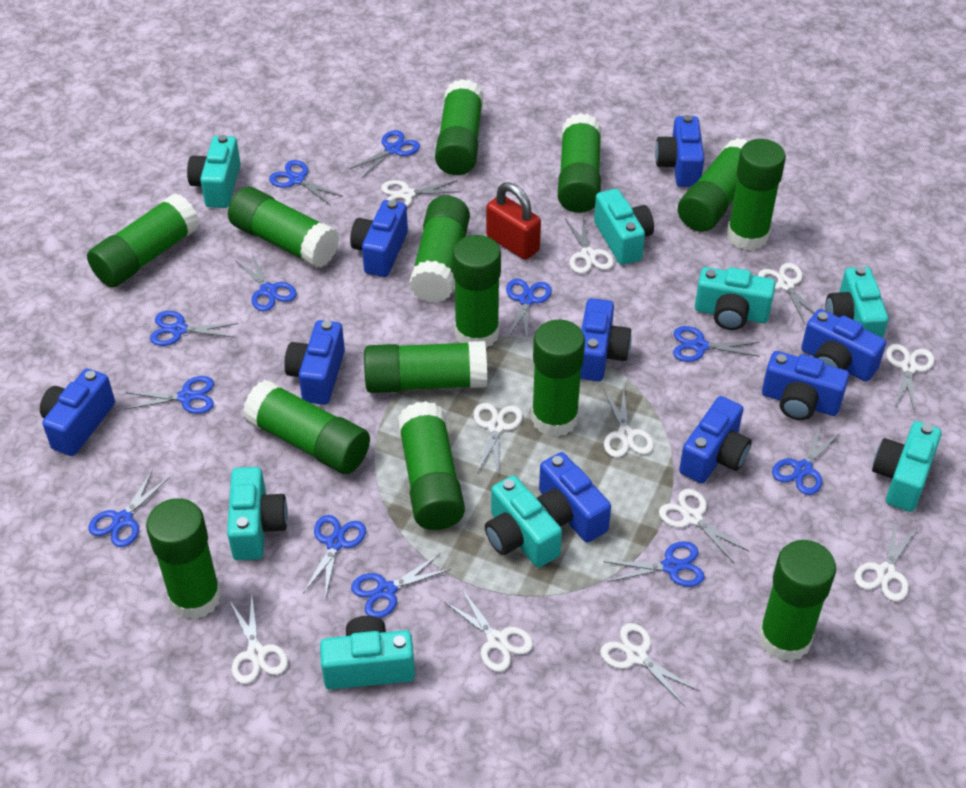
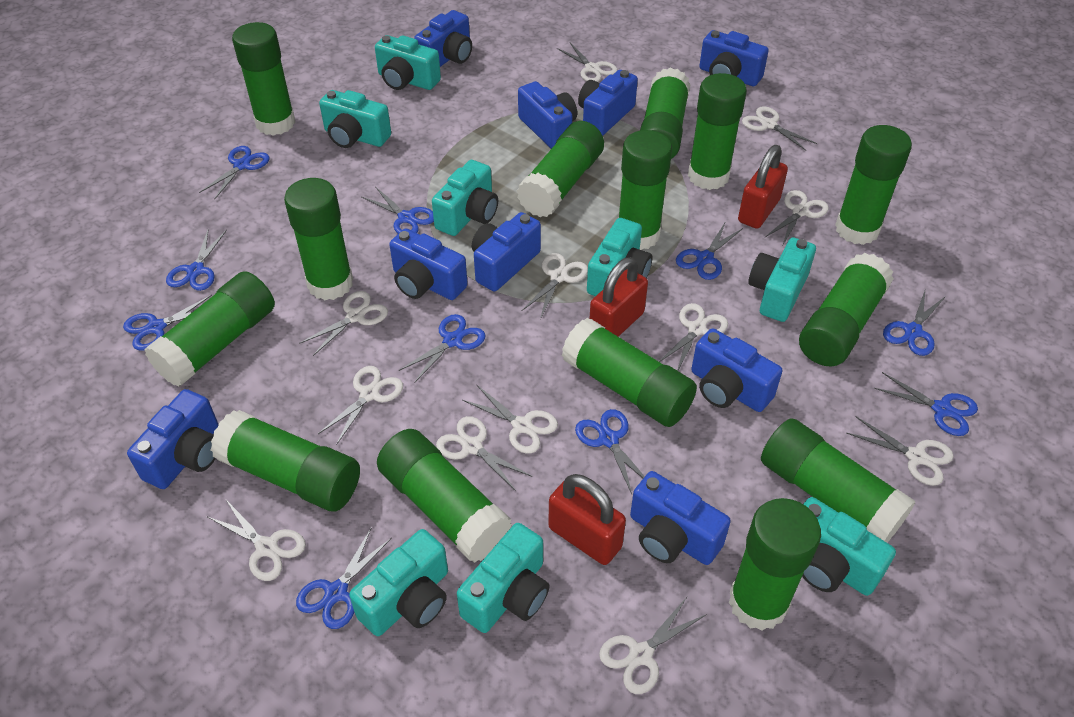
blue scissors: [89,469,170,547] [124,376,214,414] [150,311,239,346] [235,253,297,311] [269,160,343,206] [303,515,366,599] [350,130,420,178] [351,554,451,618] [506,279,552,340] [604,541,705,587] [673,326,760,362] [772,424,841,495] = 12 -> [123,295,212,351] [166,228,227,291] [199,146,269,199] [296,527,392,629] [361,187,434,234] [399,314,485,383] [575,409,645,494] [676,221,743,280] [874,372,978,436] [883,291,946,356] = 10
red padlock: [486,182,541,260] = 1 -> [548,474,626,565] [589,257,648,337] [738,145,788,229] = 3
white scissors: [229,596,288,684] [381,180,462,207] [444,589,533,672] [473,403,523,475] [565,216,614,274] [600,623,699,706] [604,389,654,458] [659,489,749,563] [758,263,815,324] [855,520,918,601] [886,344,935,412] = 11 -> [208,500,306,581] [299,291,388,356] [318,366,403,445] [436,416,532,491] [463,385,558,454] [522,253,588,319] [557,43,618,82] [599,597,707,694] [659,303,728,371] [742,106,817,151] [765,190,829,245] [847,416,954,486] = 12

